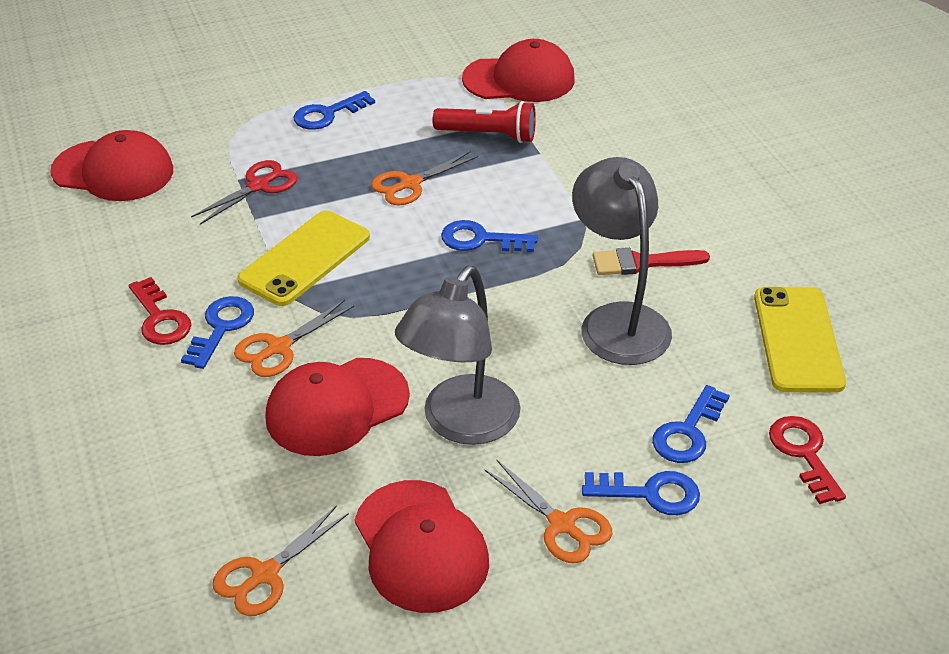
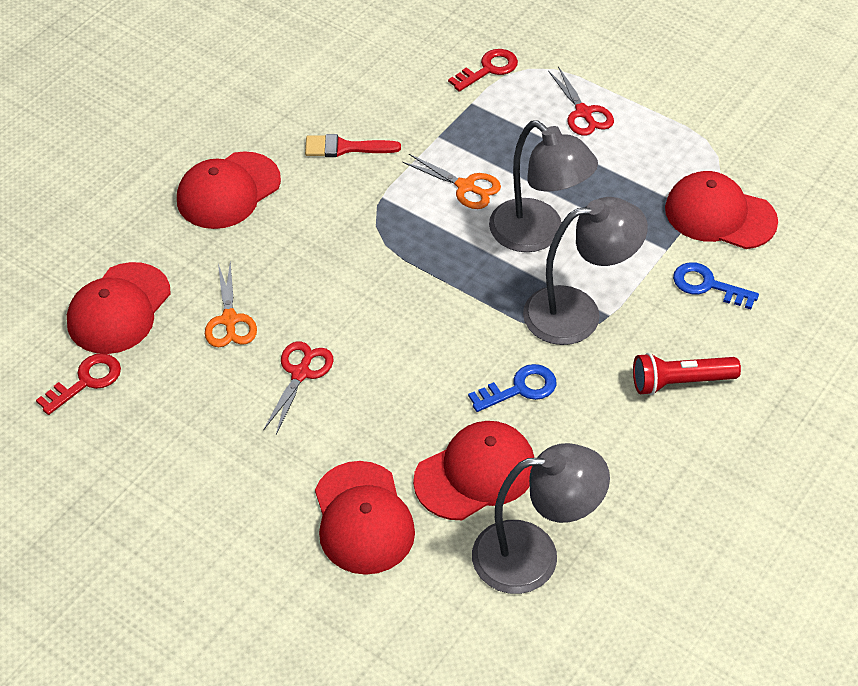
blue key: [181,296,254,369] [293,91,375,130] [441,220,538,252] [582,471,700,515] [652,385,730,463] = 5 -> [468,364,556,412] [673,262,759,309] = 2
grey lamp: [395,266,520,445] [572,157,672,365] = 2 -> [472,443,610,594] [489,120,598,252] [523,197,648,345] = 3
orange scissors: [213,505,349,616] [234,300,354,377] [371,151,478,206] [484,460,612,563] = 4 -> [205,262,257,347] [402,154,501,209] = 2
red cap: [50,130,173,201] [265,358,410,456] [355,480,489,613] [462,39,575,102] = 4 -> [67,262,171,354] [177,151,281,229] [315,461,415,575] [413,421,534,520] [665,171,778,249] = 5
red scissors: [191,160,297,225] = 1 -> [263,341,333,434] [548,66,614,136] = 2
yellow phone: [237,211,370,306] [754,287,846,393] = 2 -> none = 0

